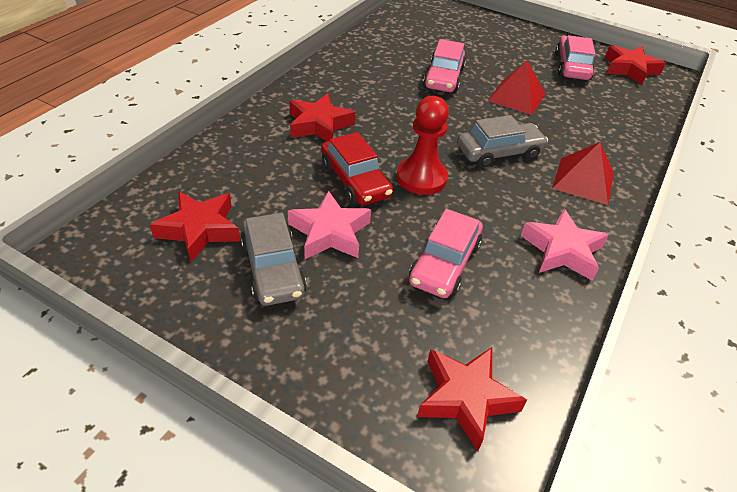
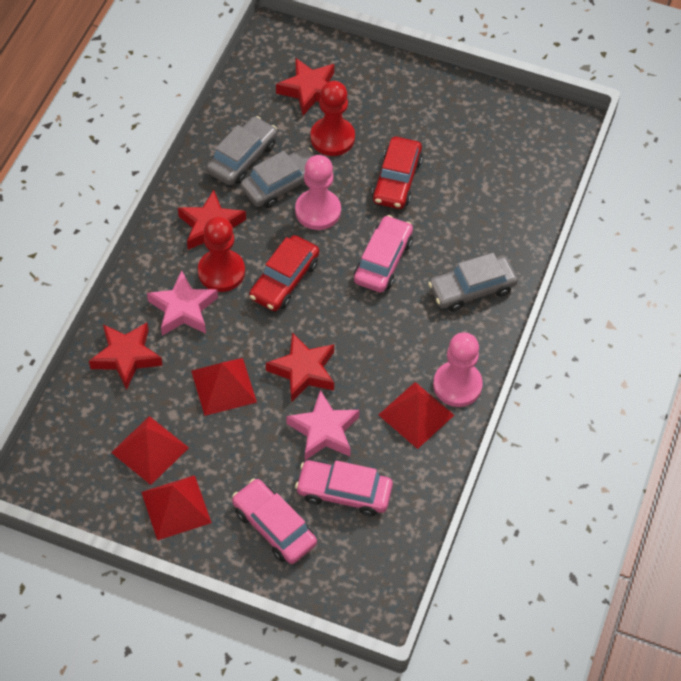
grey car: [240,213,307,306] [457,115,548,168] = 2 -> [207,116,277,185] [241,147,315,208] [428,253,518,312] = 3
pink pawn: none = 0 -> [295,155,341,230] [433,332,483,407] = 2
red car: [321,132,393,205] = 1 -> [249,235,319,311] [372,137,423,209] = 2
red pawn: [397,96,449,195] = 1 -> [198,217,245,292] [310,81,355,156] = 2
red pyramid: [487,61,545,115] [552,142,614,205] = 2 -> [111,416,189,485] [141,475,212,540] [191,358,257,416] [379,382,454,449] = 4

